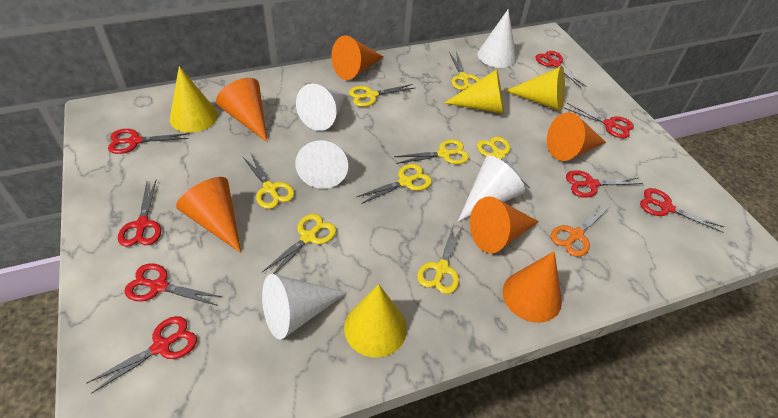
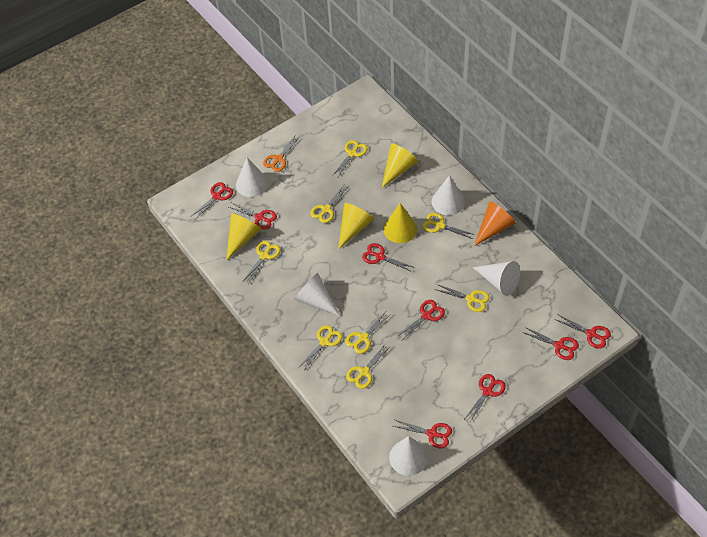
orange cone: [176,177,241,253] [216,78,267,142] [331,36,384,80] [470,196,539,253] [503,251,562,323] [547,112,606,161] = 6 -> [474,202,516,246] = 1

